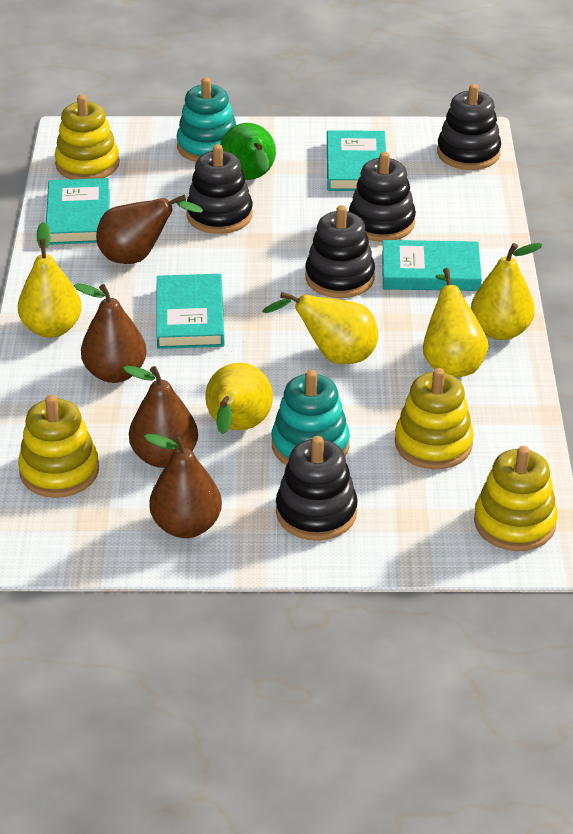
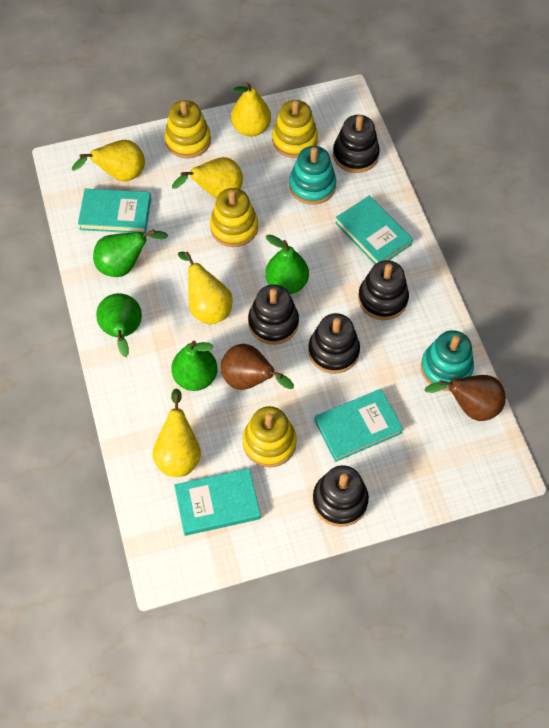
brown pear: [74,283,147,383] [96,194,203,264] [123,366,198,468] [144,434,222,538] = 4 -> [221,344,294,390] [425,375,506,421] = 2
green pear: [220,123,276,180] = 1 -> [93,229,168,277] [96,293,142,357] [171,341,217,391] [265,235,309,294] = 4

